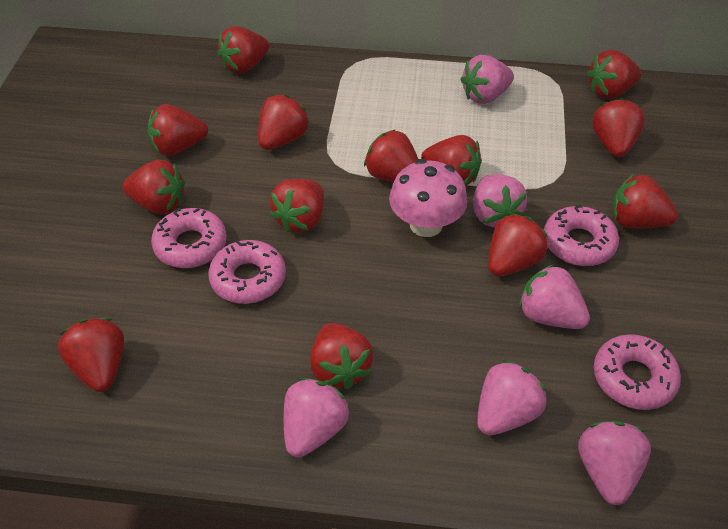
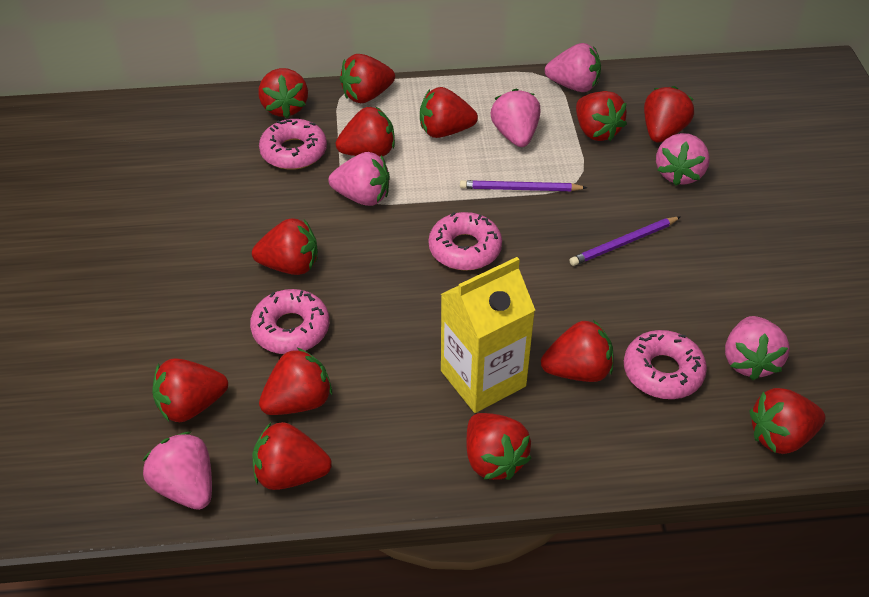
pink mushroom: [389,159,468,237] = 1 -> none = 0
purple pencil: none = 0 -> [460,180,587,191] [569,217,680,266] = 2
yellow carton: none = 0 -> [441,257,535,413] = 1

